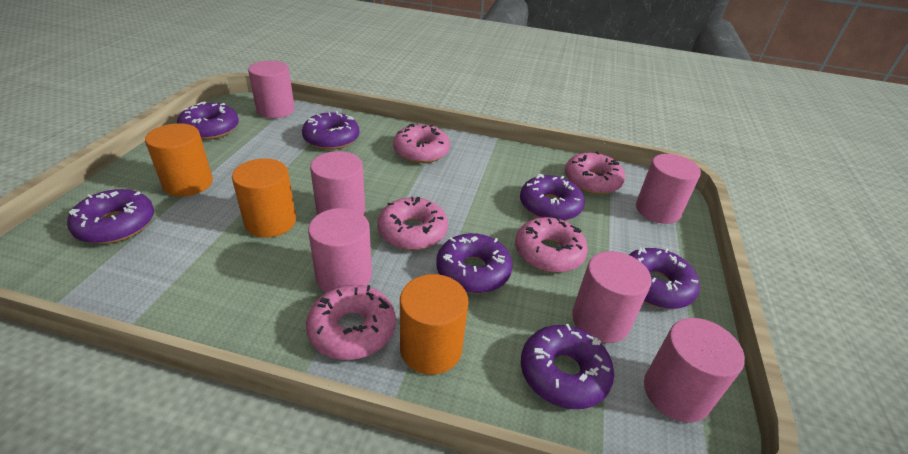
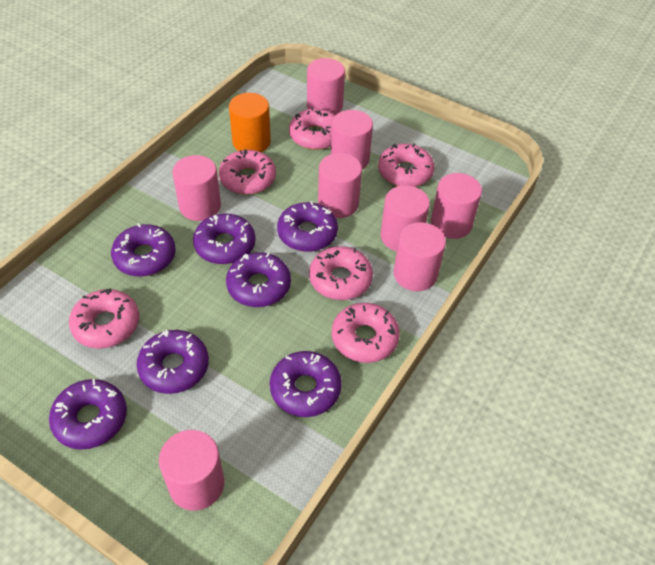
orange cylinder: [145,123,213,197] [232,158,296,238] [400,274,469,375] = 3 -> [229,93,271,152] = 1
pink cylinder: [248,61,295,118] [308,208,372,292] [310,151,365,215] [572,251,651,343] [636,154,701,224] [644,318,745,423] = 6 -> [159,430,224,511] [172,155,221,221] [307,58,345,115] [318,153,362,218] [331,110,373,169] [380,185,430,251] [393,222,446,291] [431,173,482,239] = 8
pink donut: [306,285,396,360] [377,197,448,250] [393,124,450,163] [515,217,588,273] [565,151,625,194] = 5 -> [69,288,139,349] [219,149,276,195] [289,107,336,150] [309,246,373,300] [332,303,400,363] [378,144,434,187] = 6

